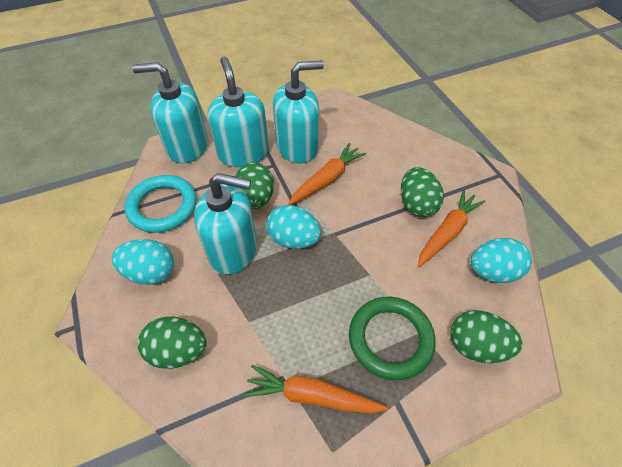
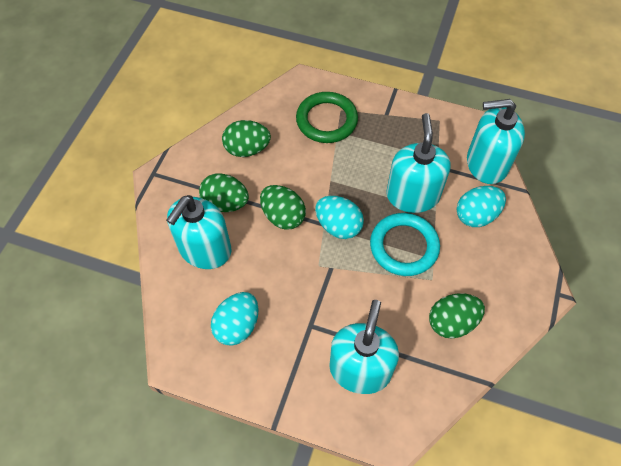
orange carrot: [243,365,388,413] [288,143,366,205] [417,189,486,267] = 3 -> none = 0

